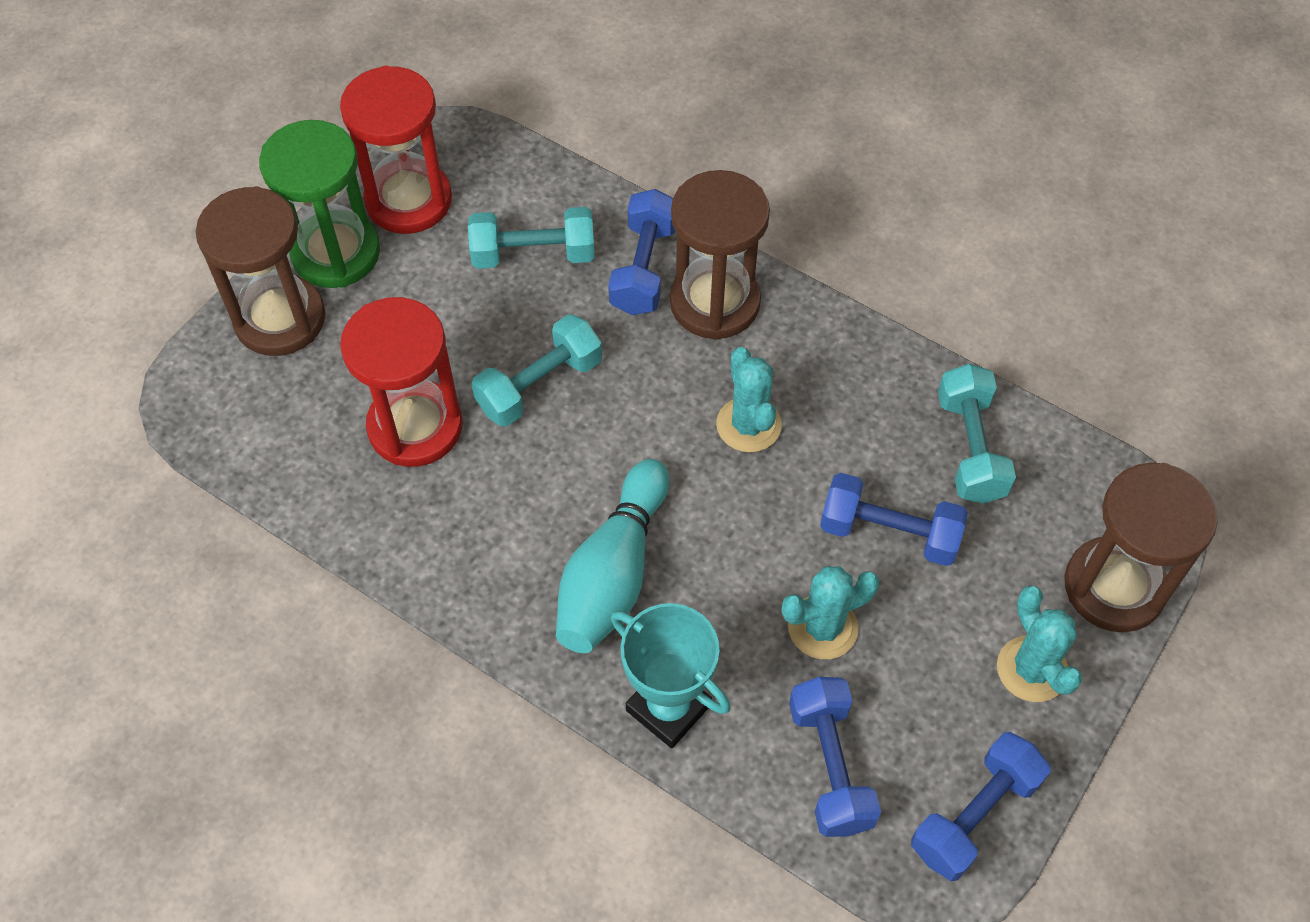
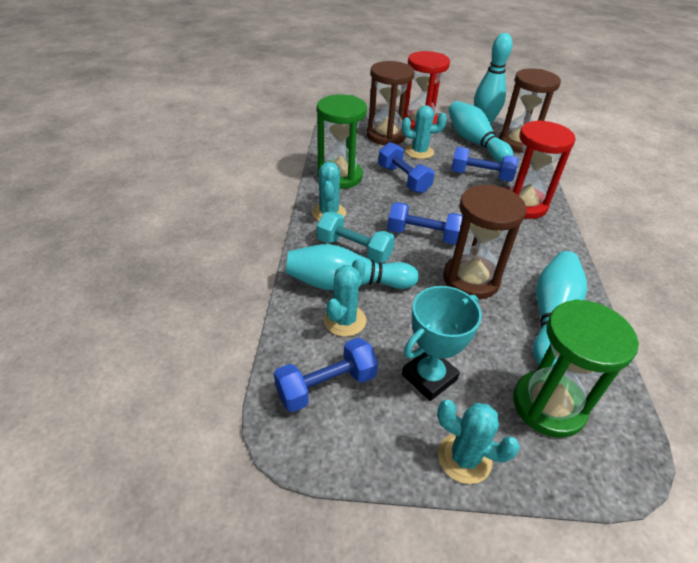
green hourglass: [259,120,380,288] = 1 -> [317,94,367,189] [513,299,639,438] = 2
turquoise bowling pin: [556,459,669,653] = 1 -> [286,244,419,290] [448,101,513,163] [474,33,513,125] [533,251,587,367] = 4
turquoise cactus: [716,347,782,452] [782,566,880,659] [997,585,1083,702] = 3 -> [312,162,346,221] [324,258,366,337] [402,105,447,159] [437,400,520,484] = 4
turquoise dumbbell: [468,207,595,269] [472,314,602,427] [938,364,1016,504] = 3 -> [317,212,395,263] = 1

